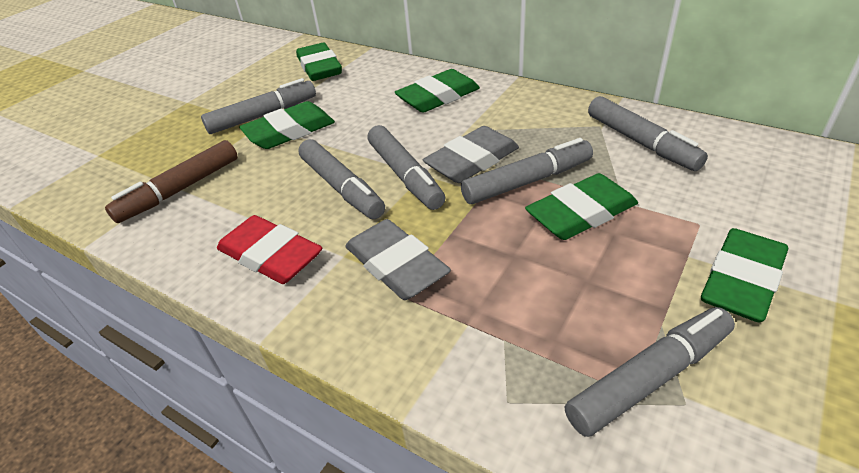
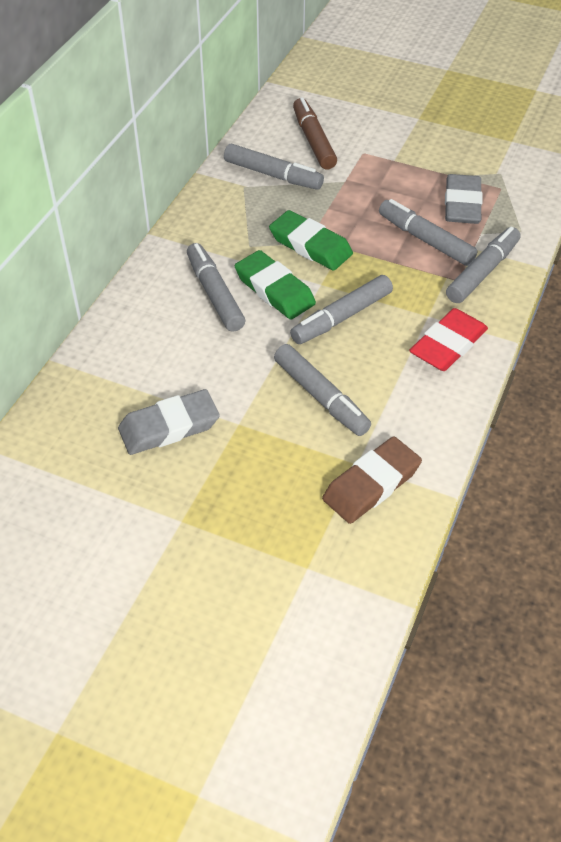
brown eraser: none = 0 -> [322,436,422,524] = 1
green eraser: [239,101,335,149] [296,43,342,81] [395,69,480,113] [525,173,638,240] [701,228,788,322] = 5 -> [235,250,316,320] [269,210,353,271] = 2

